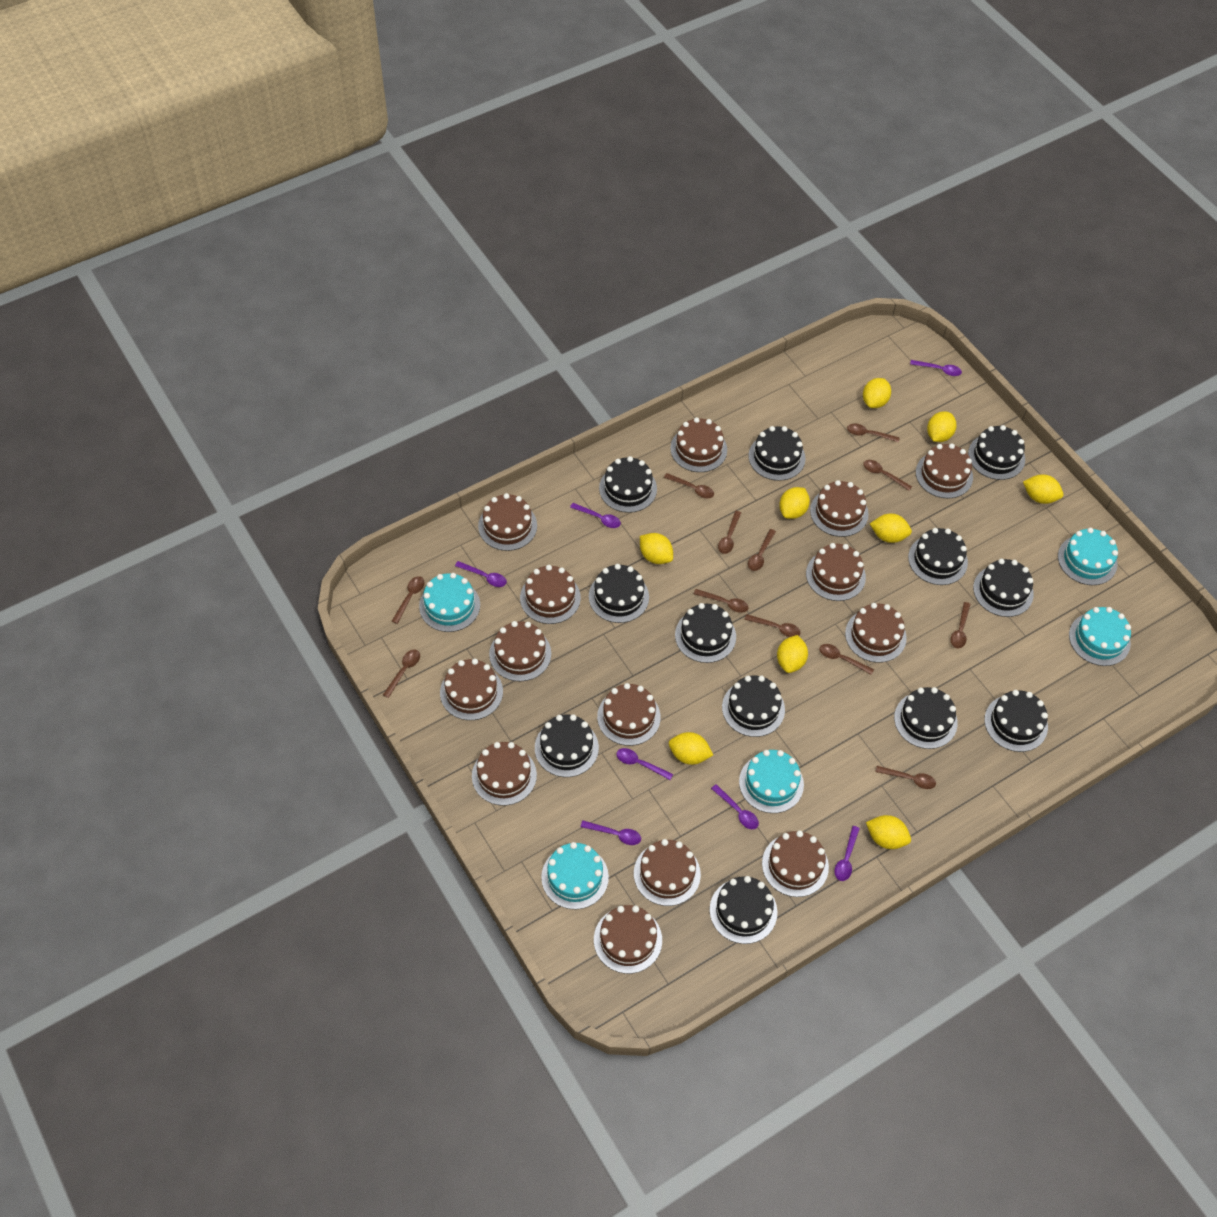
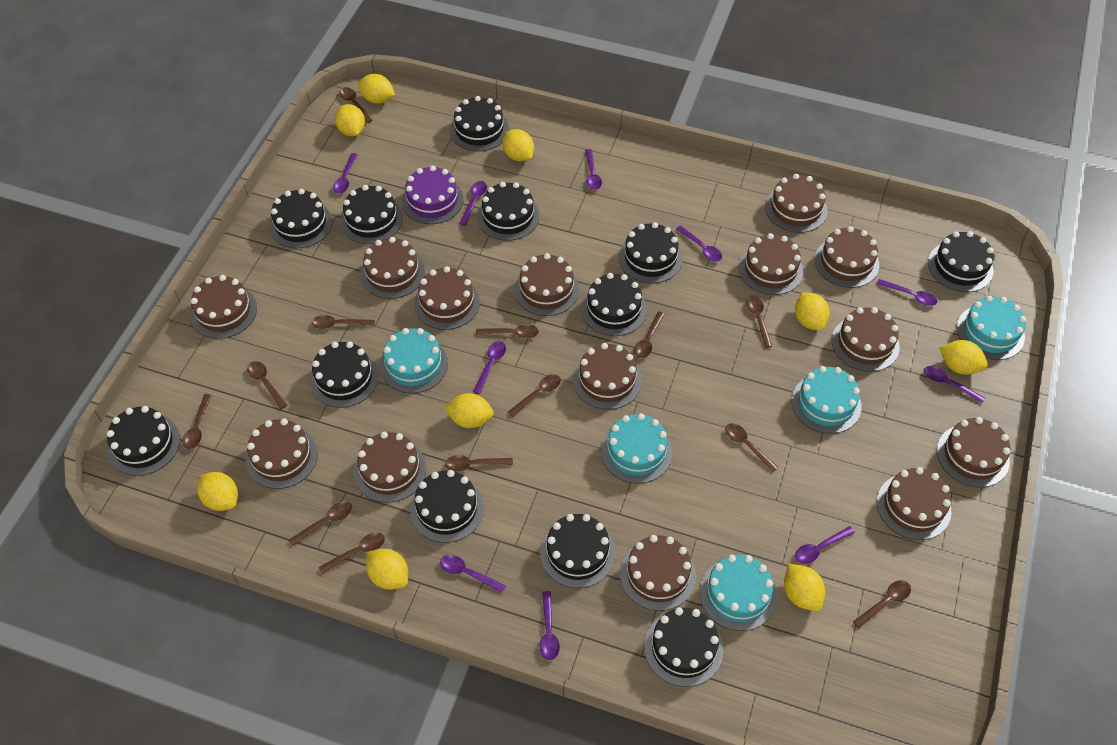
brown spoon: [383,649,420,698] [392,576,425,624] [664,473,714,498] [694,589,748,613] [718,511,741,554] [744,614,800,637] [748,529,776,571] [819,644,874,675] [847,424,900,442] [863,460,912,491] [875,766,936,789] [950,602,971,649] = 12 -> [183,394,212,449] [247,361,287,409] [289,501,352,546] [312,315,375,329] [319,532,385,574] [340,87,373,123] [445,455,513,471] [476,324,539,338] [508,374,561,417] [634,311,665,358] [725,423,778,472] [746,295,772,348] [853,580,911,628] = 13
purple cake: none = 0 -> [402,166,463,224] = 1
purple spoon: [455,561,507,587] [570,503,621,528] [581,821,641,845] [616,748,673,780] [711,784,759,829] [834,826,860,881] [910,360,962,376] = 7 -> [333,153,358,194] [440,555,506,593] [460,181,487,226] [473,341,506,394] [539,591,560,660] [585,149,602,190] [676,225,722,262] [795,526,855,564] [877,279,937,306] [924,366,985,403] = 10

